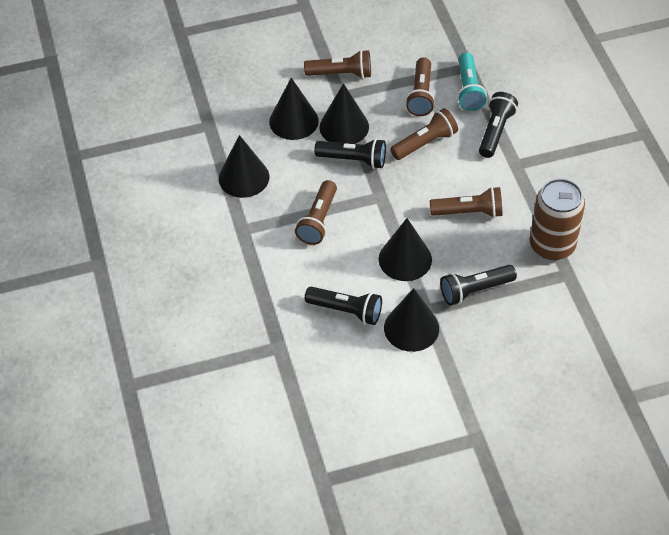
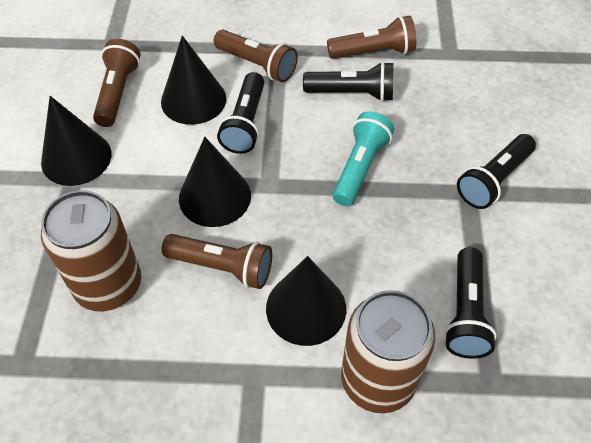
black cone: [219,135,269,198] [269,78,319,140] [319,83,369,144] [379,218,432,281] [384,288,439,352] = 5 -> [41,96,111,186] [161,36,226,125] [179,137,251,227] [266,256,346,346] = 4
brown can: [530,178,585,260] = 1 -> [41,190,141,311] [341,290,435,413] = 2
brown flashlight: [295,180,337,245] [304,50,371,79] [390,108,458,160] [406,57,435,116] [430,187,503,218] = 5 -> [93,39,141,127] [162,234,272,289] [214,30,298,83] [327,15,416,59] = 4

